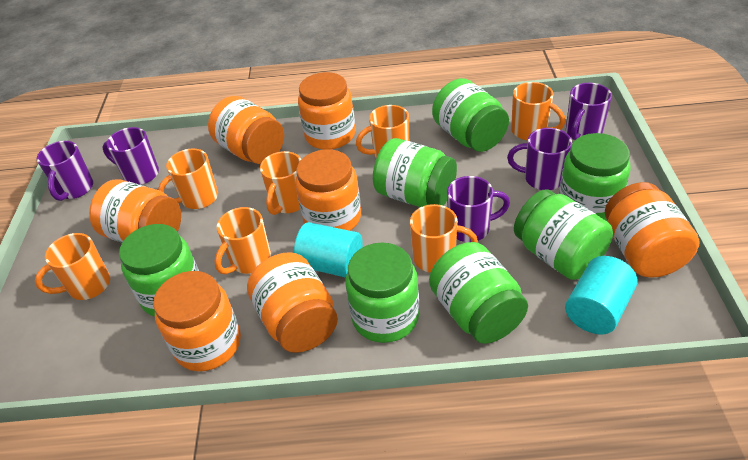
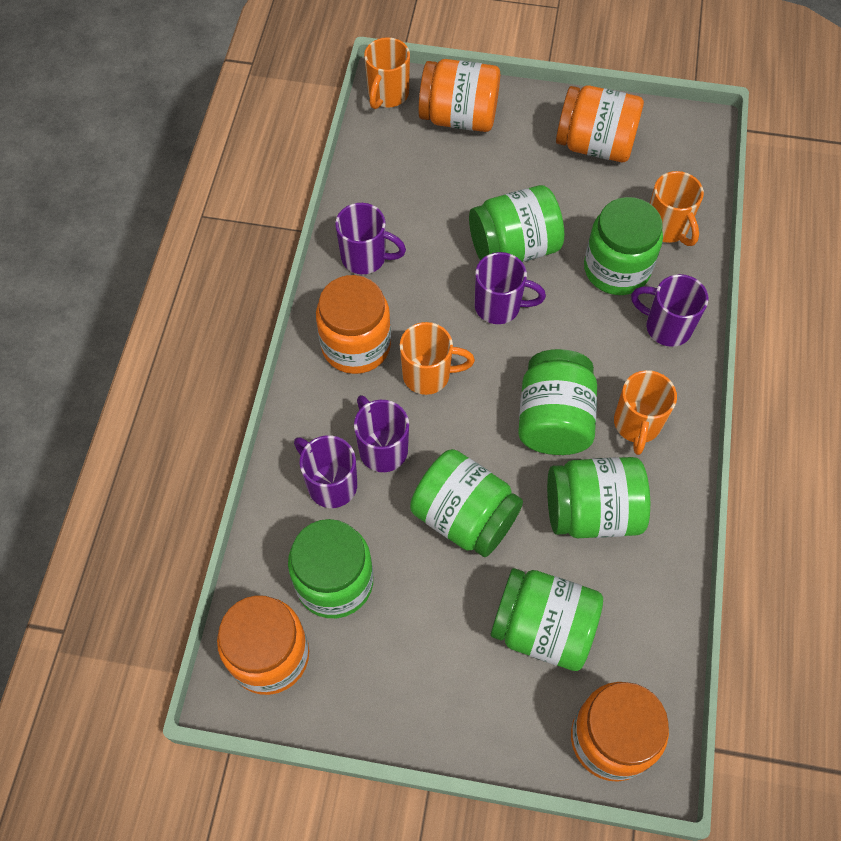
orange jar: [89,179,181,243] [153,271,241,372] [208,96,284,164] [247,252,338,353] [295,149,361,231] [298,72,356,150] [605,182,700,278] = 7 -> [217,595,309,695] [316,275,391,374] [418,59,500,132] [556,85,644,162] [571,682,669,782] = 5
orange mug: [35,233,110,300] [158,149,218,209] [214,207,271,274] [260,151,301,215] [356,105,409,158] [410,204,478,273] [511,82,565,140] = 7 -> [364,37,410,109] [400,322,475,395] [614,370,677,455] [650,171,704,246] = 4
turquoise cylinder: [294,222,363,278] [565,256,638,334] = 2 -> none = 0

